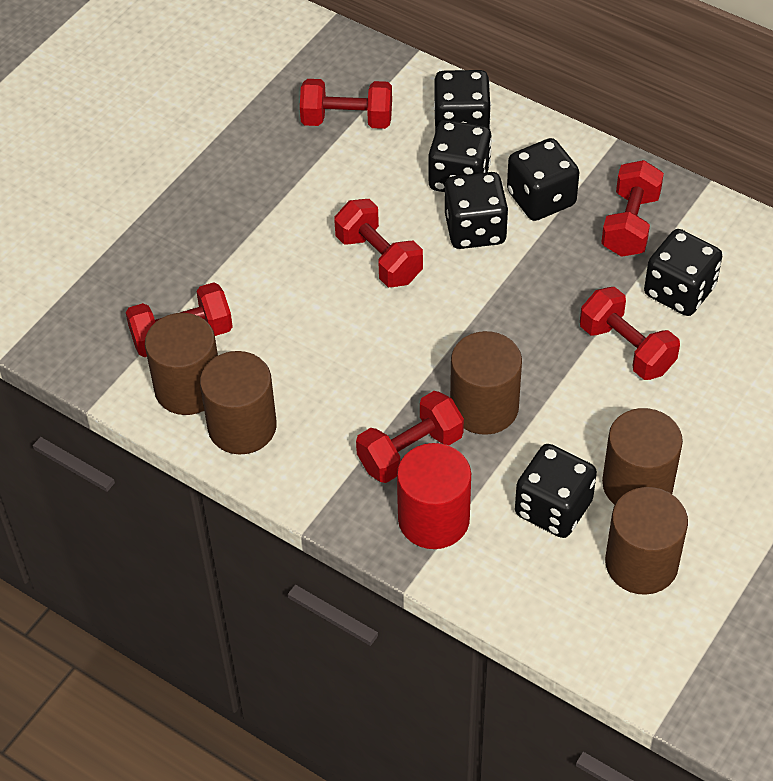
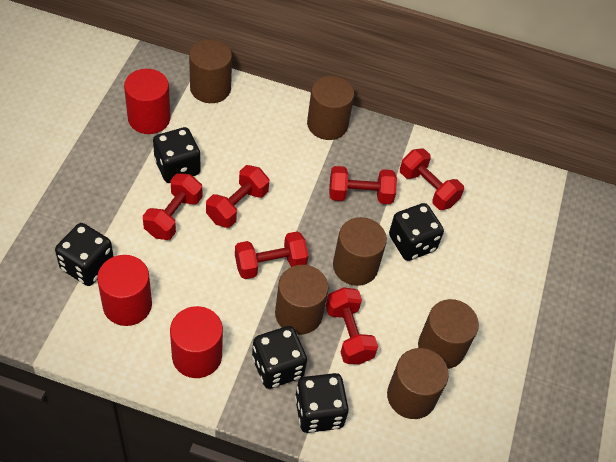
black dice: [429,120,492,192] [434,70,491,132] [445,172,508,249] [507,138,579,221] [515,444,597,538] [644,229,722,316] = 6 -> [55,223,114,286] [153,127,200,183] [252,326,307,389] [295,373,349,433] [389,203,444,261] = 5
brown cylinder: [145,313,218,415] [200,351,277,454] [450,331,522,435] [602,408,683,505] [605,487,688,595] = 5 -> [189,39,232,103] [275,265,329,335] [307,76,354,140] [333,217,387,286] [387,348,449,419] [418,299,479,369] = 6
red cylinder: [397,443,471,549] = 1 -> [97,255,152,326] [124,69,171,134] [170,306,223,378] = 3

